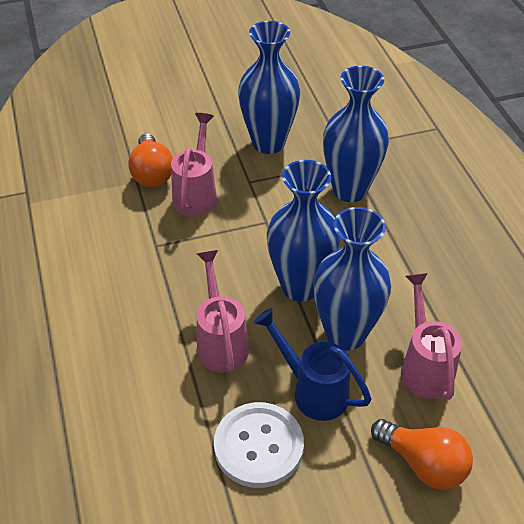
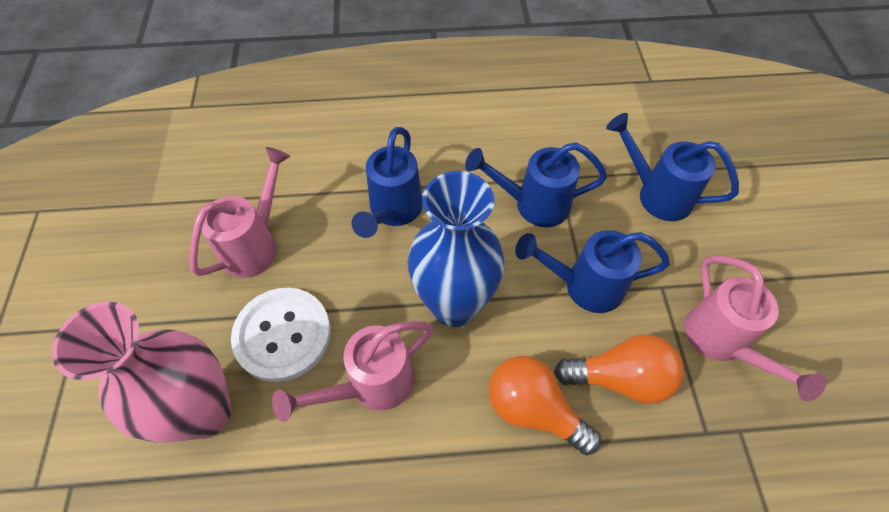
blue vase: [238,21,300,154] [267,160,340,302] [313,207,391,351] [323,66,389,202] = 4 -> [407,171,505,327] = 1
blue watering can: [254,308,371,421] = 1 -> [352,127,423,238] [465,142,607,227] [515,230,670,313] [606,113,739,221] = 4
pink vase: none = 0 -> [52,302,232,443] = 1

